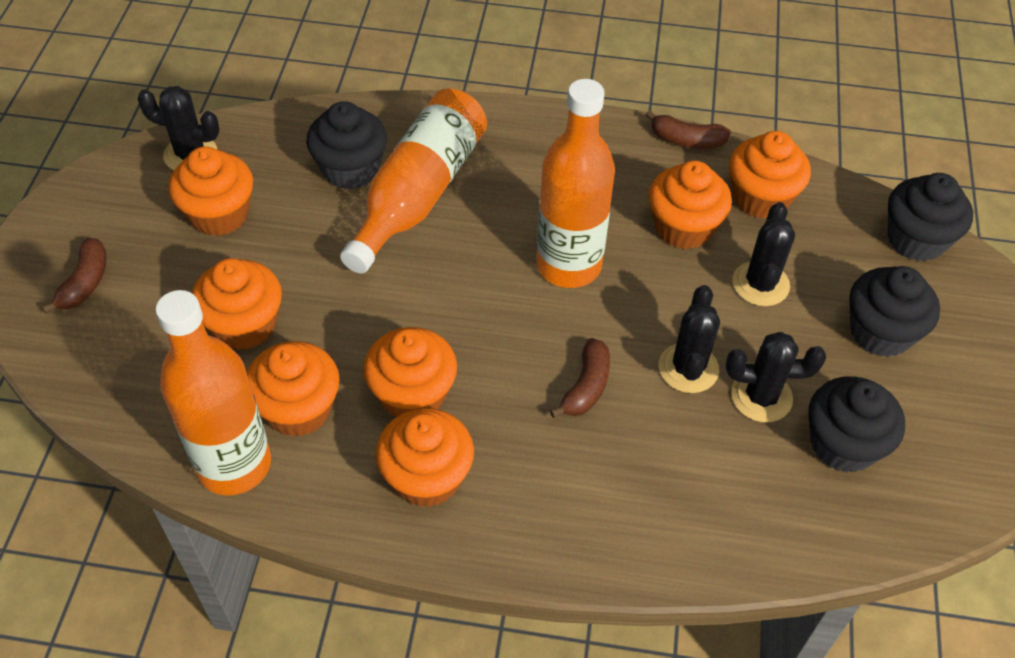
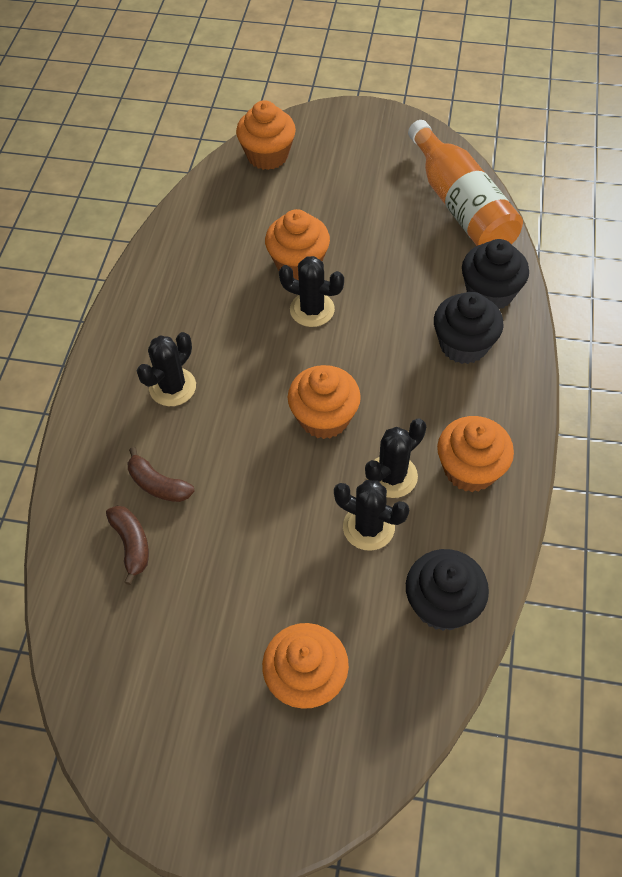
black cupcake: [306,101,387,189] [808,376,905,473] [849,266,940,357] [888,173,973,261] = 4 -> [406,549,489,631] [434,292,504,364] [462,239,529,309] = 3
brown banana: [42,238,107,314] [550,338,610,418] [645,110,731,149] = 3 -> [106,506,149,585] [128,447,194,502] = 2
orange bottle: [156,290,271,496] [340,89,487,273] [536,79,615,288] = 3 -> [408,120,523,246] = 1
orange cupcake: [169,147,253,236] [192,258,282,350] [247,341,340,437] [363,327,457,416] [376,408,474,507] [649,161,732,250] [729,131,811,219] = 7 -> [236,100,296,170] [262,623,349,709] [265,209,330,280] [288,365,361,439] [437,416,514,492] = 5

